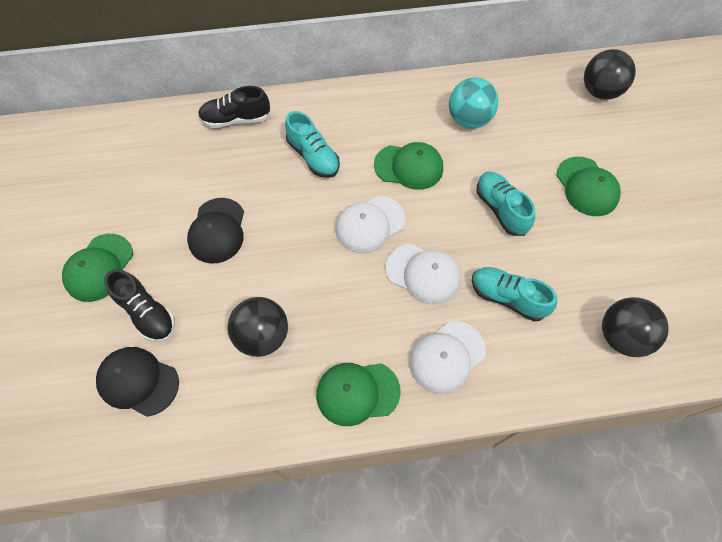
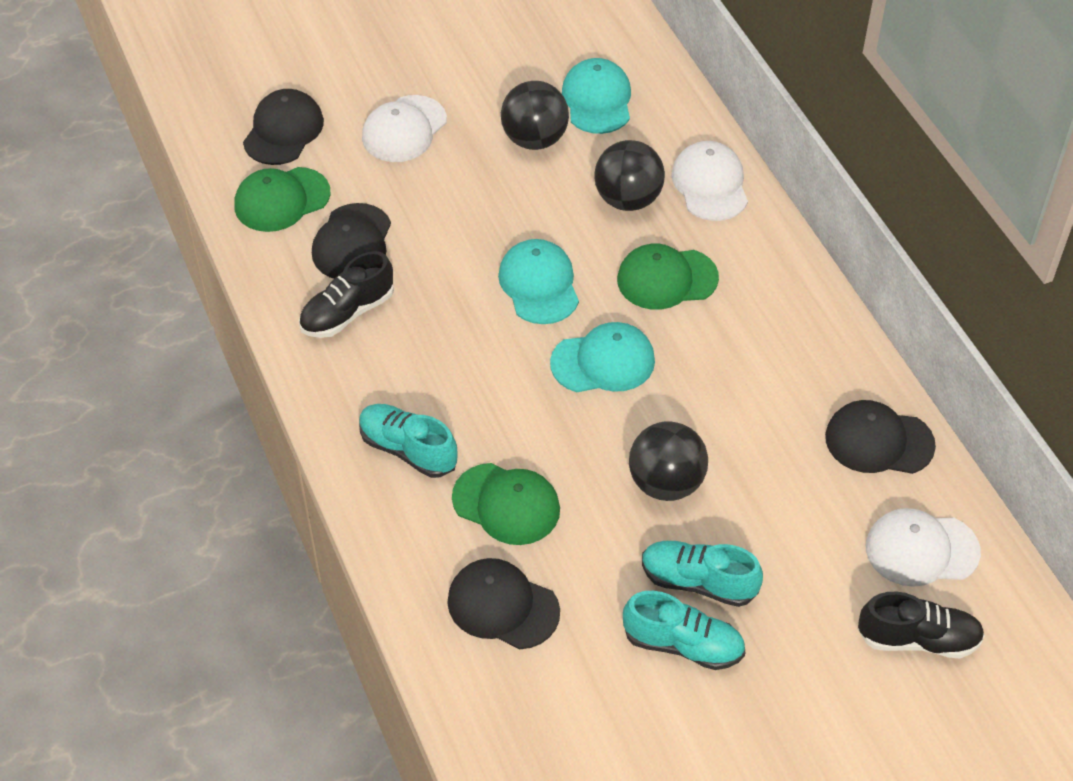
black cap: [96,347,179,417] [187,198,244,264] = 2 -> [243,89,324,165] [312,203,391,279] [447,558,560,649] [825,400,936,474] = 4
green cap: [62,234,133,302] [316,363,401,426] [374,142,443,190] [556,157,621,216] = 4 -> [235,167,330,232] [452,463,560,545] [617,243,719,310] = 3
turquoise ball: [449,78,498,128] = 1 -> none = 0
turquoise cap: none = 0 -> [498,239,579,324] [550,322,655,392] [562,58,631,134] = 3

